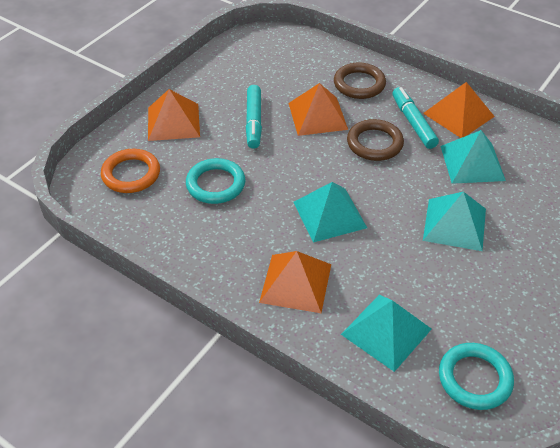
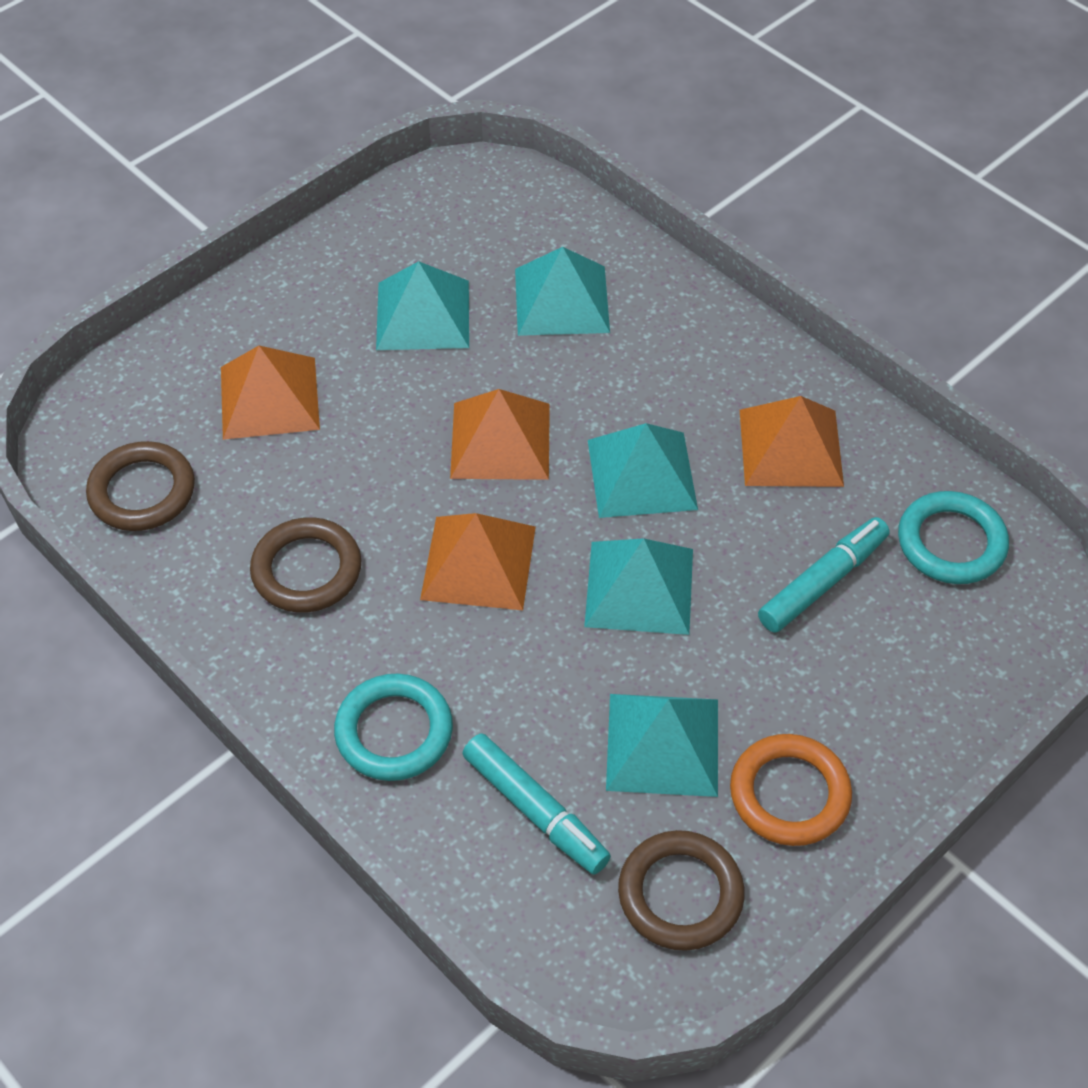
brown ring: [334,62,386,99] [347,119,404,161] = 2 -> [86,441,195,531] [250,517,361,613] [618,830,745,951] = 3
turquoise pyramid: [294,182,367,243] [341,295,431,372] [423,192,486,251] [441,130,506,184] = 4 -> [376,261,469,350] [515,247,610,336] [584,538,693,635] [588,423,698,518] [606,694,718,797] = 5

